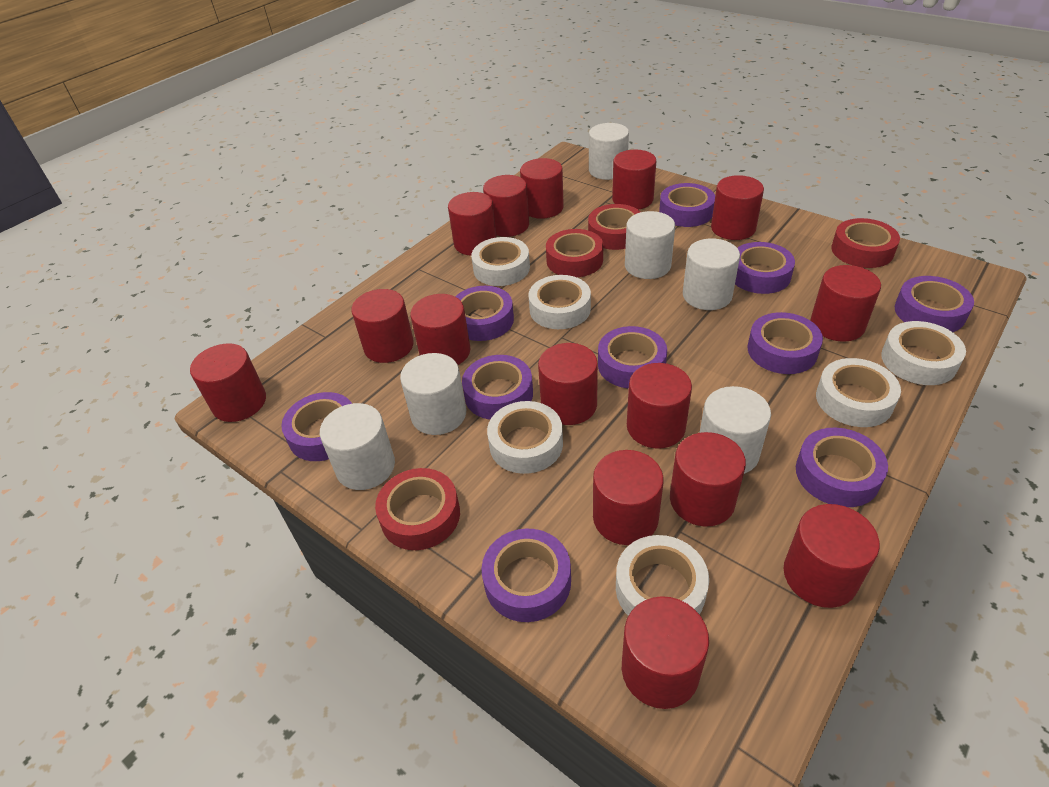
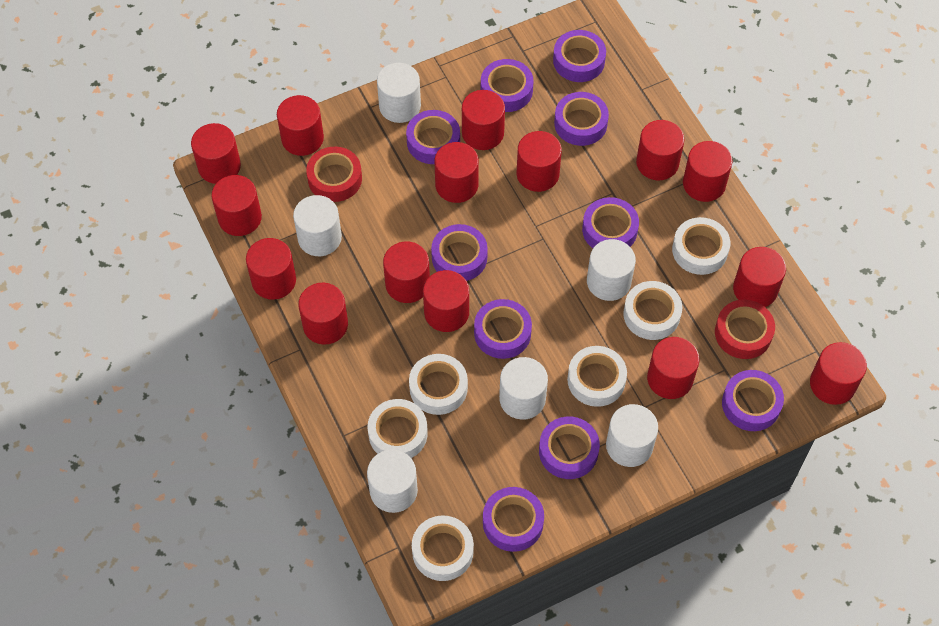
red tape: [375,468,460,550] [546,229,603,277] [588,204,641,250] [832,218,900,268] = 4 -> [306,147,362,202] [715,299,775,359] = 2

